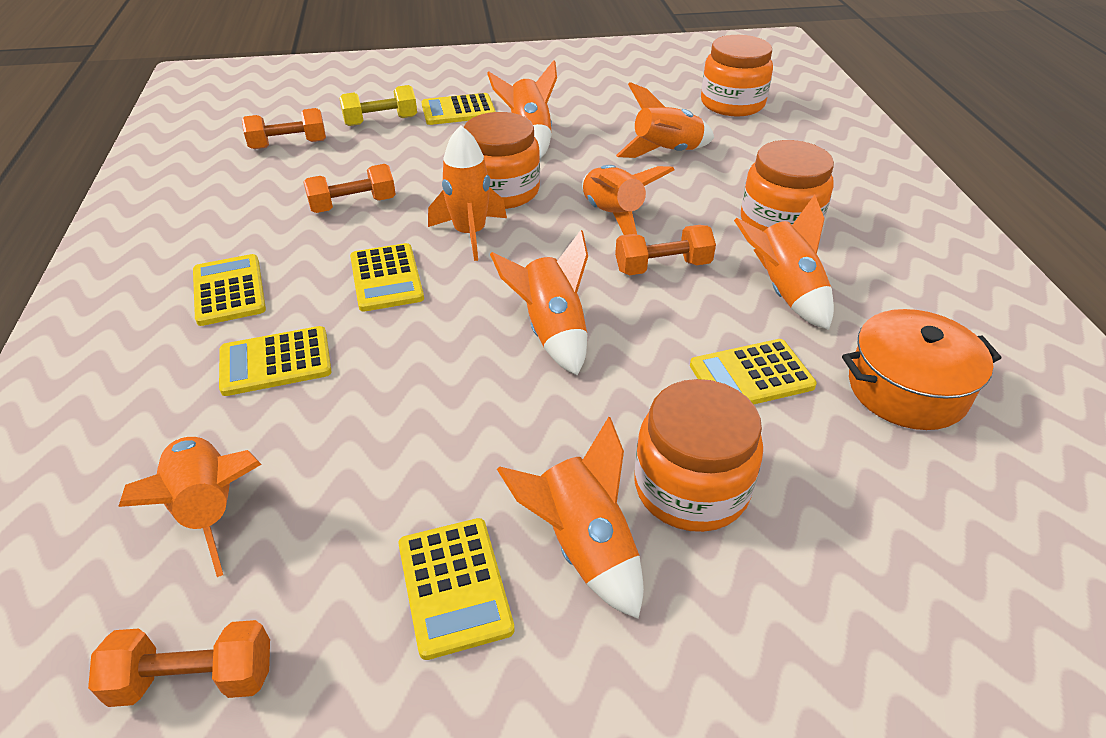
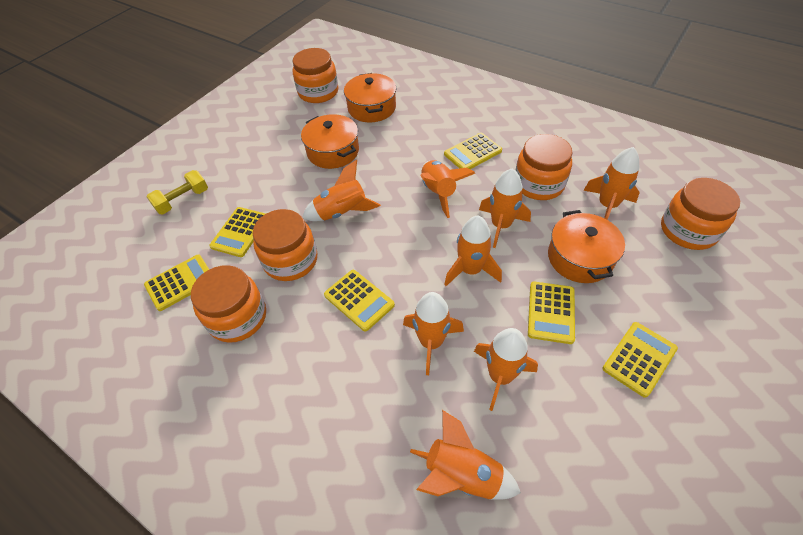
orange dumbbell: [88,620,270,707] [242,108,326,149] [303,164,396,213] [615,225,716,275] = 4 -> none = 0
orange jar: [464,112,540,209] [634,379,763,532] [701,35,773,117] [741,140,834,231] = 4 -> [191,265,266,343] [253,209,317,281] [292,48,338,103] [515,134,572,200] [661,178,740,250] = 5
orange pot: [842,309,1001,430] = 1 -> [301,114,359,169] [344,73,396,122] [548,210,625,283] = 3

